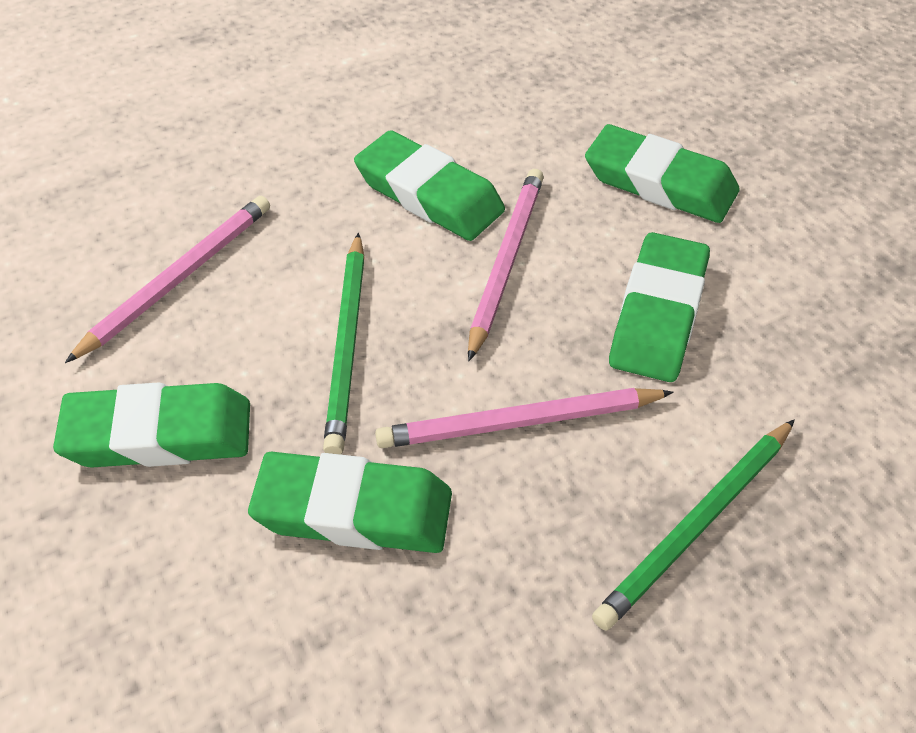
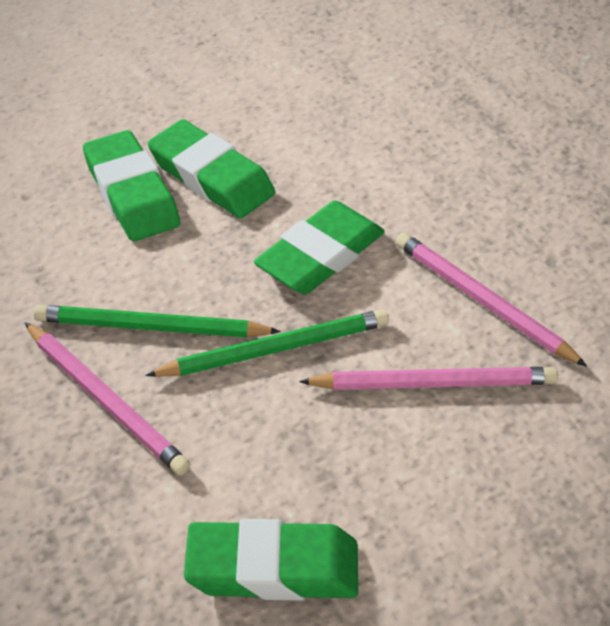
green eraser: [53,382,250,468] [248,452,452,553] [354,130,505,241] [585,124,740,223] [609,232,710,382] = 5 -> [83,130,180,241] [148,119,275,218] [184,519,358,601] [254,201,385,294] = 4

